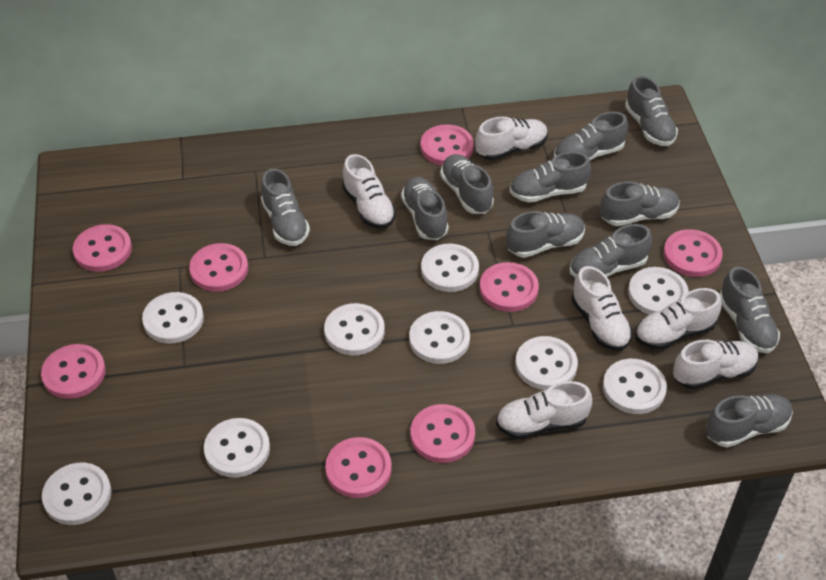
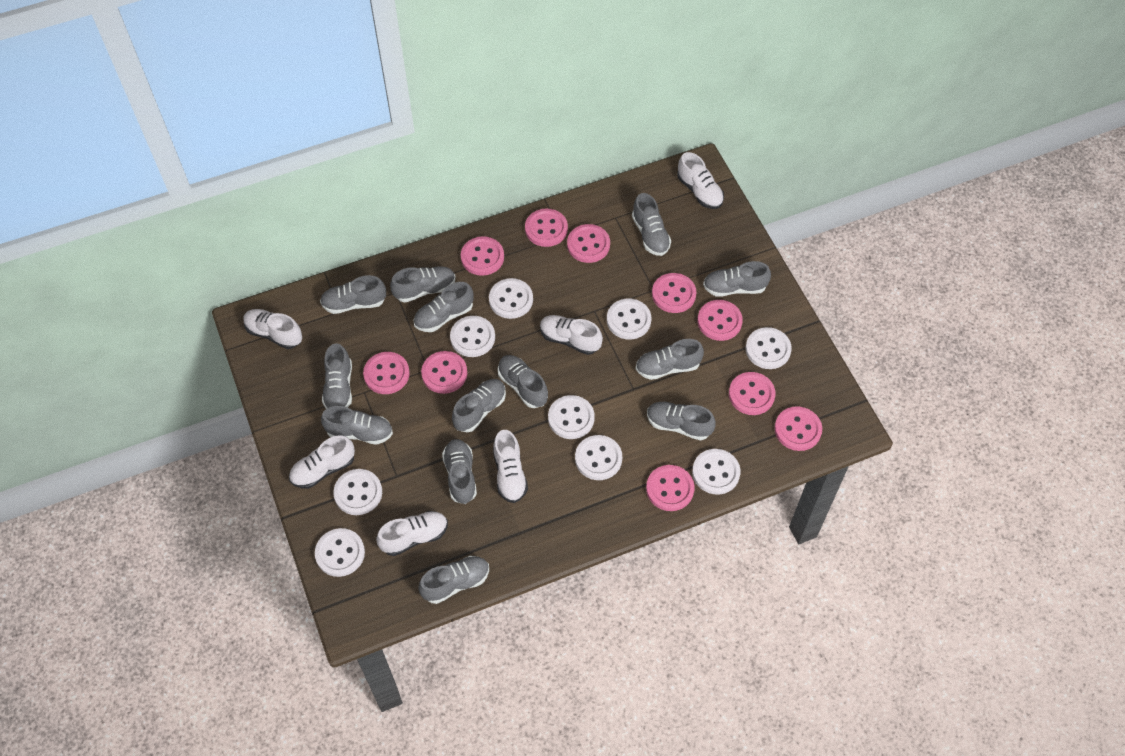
grey shoe: [261,168,310,246] [401,177,449,240] [440,154,494,214] [506,211,585,258] [510,152,591,202] [554,112,628,160] [570,224,652,278] [600,182,679,226] [625,76,678,146] [706,394,793,447] [720,267,780,353] = 11 -> [320,275,386,314] [321,406,393,445] [322,343,352,409] [390,266,455,302] [414,282,474,332] [418,556,489,604] [442,439,477,504] [452,379,506,432] [498,355,548,408] [632,193,671,256] [636,339,704,380] [647,402,716,440] [703,261,771,297] = 13
pink button: [41,344,106,399] [73,224,132,272] [189,243,248,292] [325,437,392,498] [411,404,475,463] [420,124,474,165] [480,262,539,312] [663,229,723,277] = 8 -> [363,352,410,394] [421,351,467,394] [461,236,504,276] [525,209,568,247] [567,224,610,263] [646,465,694,511] [652,273,696,313] [697,300,743,341] [729,372,776,415] [775,406,822,451] = 10

